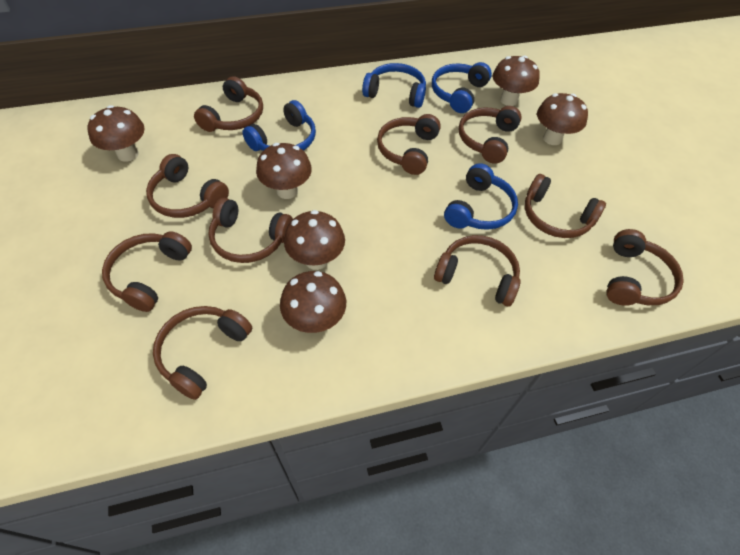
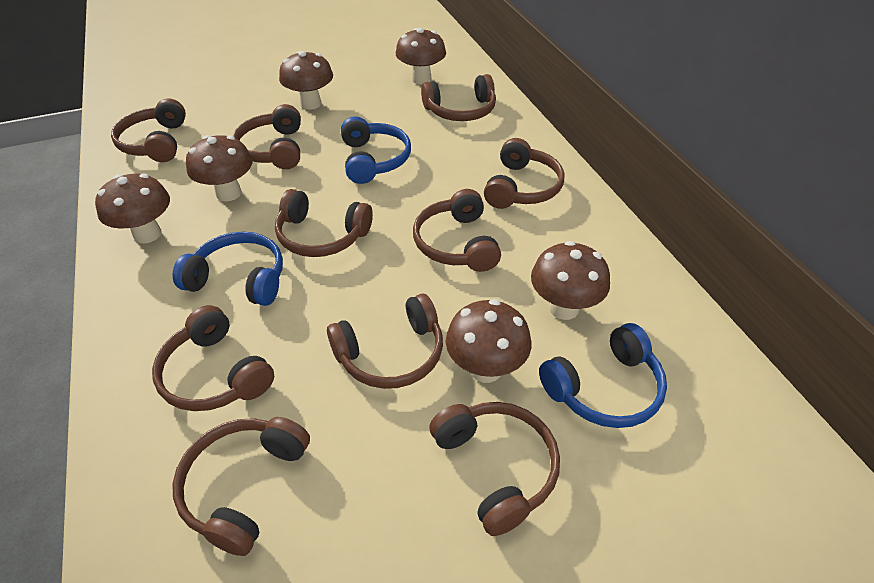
blue headphones: [242,100,316,151] [362,63,426,108] [432,62,492,113] [444,163,518,230] = 4 -> [173,232,283,306] [341,116,411,184] [539,323,667,428] = 3

